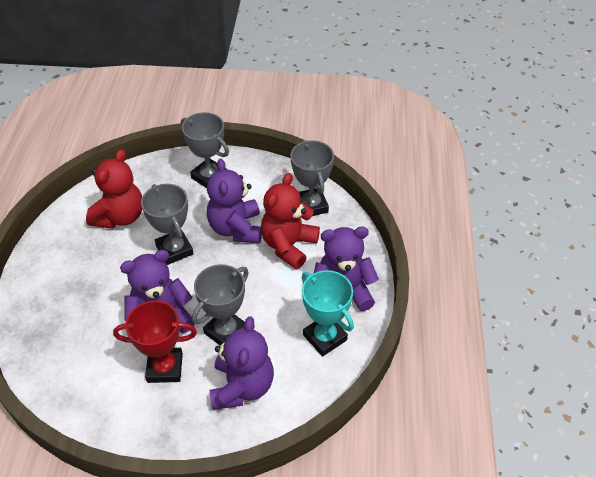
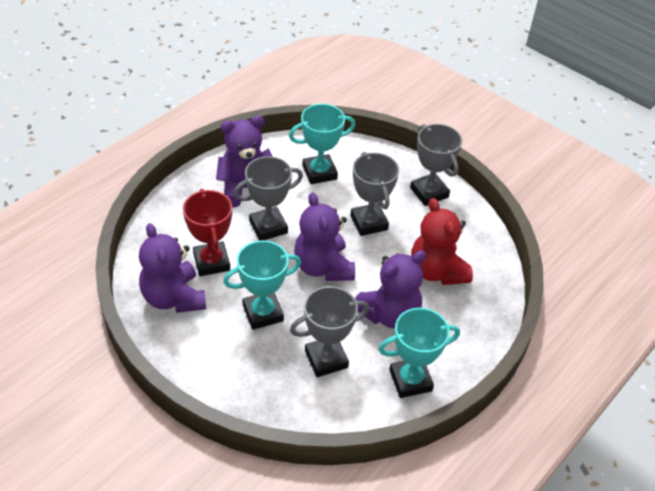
red teddy bear: [86,149,142,229] [261,173,320,269] = 2 -> [411,198,473,285] = 1
turquoise trophy: [302,270,354,357] = 1 -> [223,240,301,330] [289,104,355,184] [378,308,460,398] = 3

